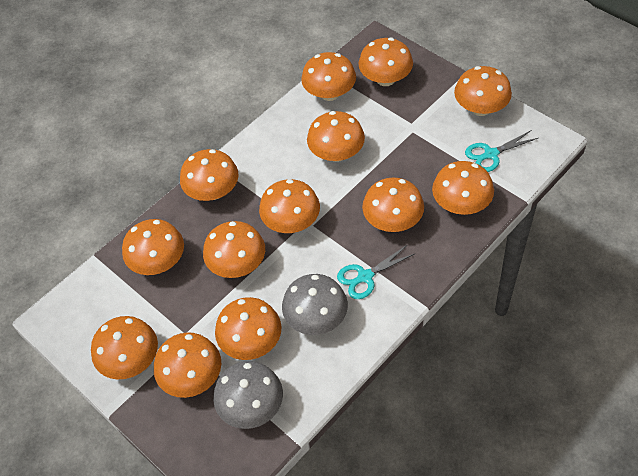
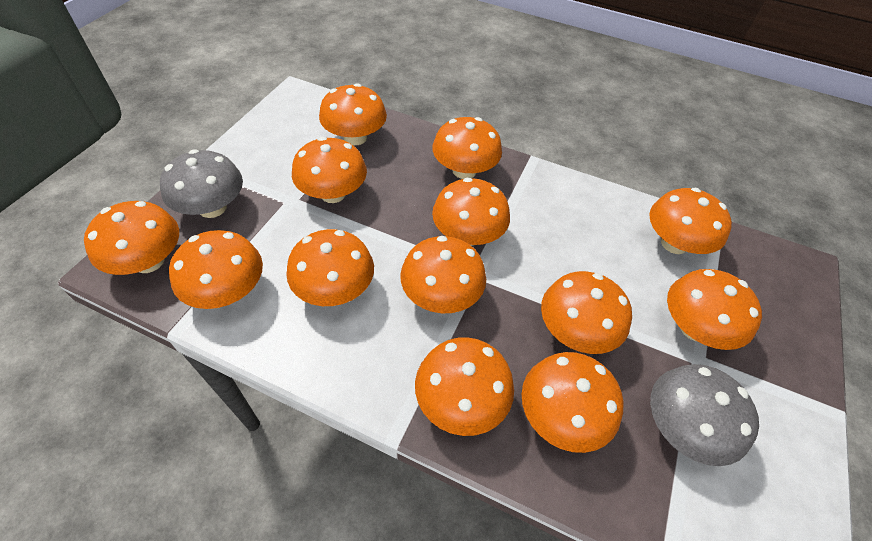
turquoise scissors: [337,245,414,299] [465,130,538,172] = 2 -> none = 0

